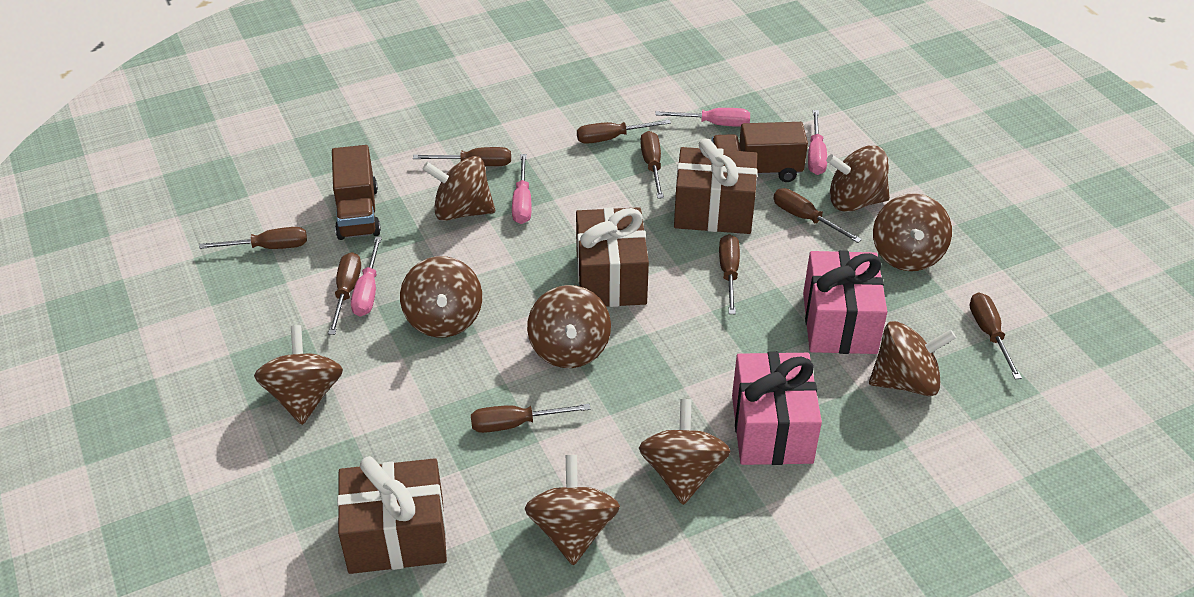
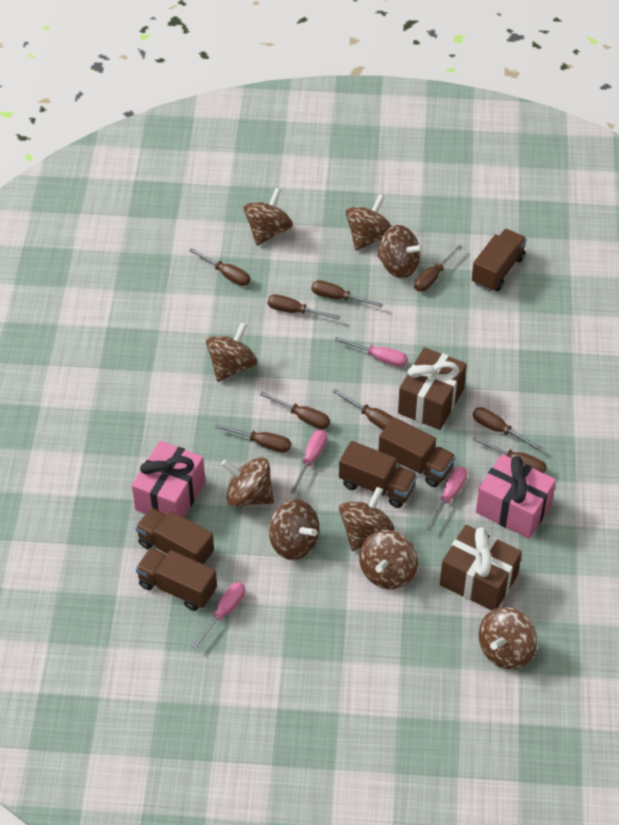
brown gift: [337,456,447,574] [576,207,649,307] [674,139,758,234] = 3 -> [398,347,467,430] [440,525,522,610] = 2
brown truck: [332,145,381,240] [711,122,808,182] = 2 -> [135,508,214,564] [136,548,217,611] [339,441,417,508] [379,417,456,487] [472,229,527,292] = 5

